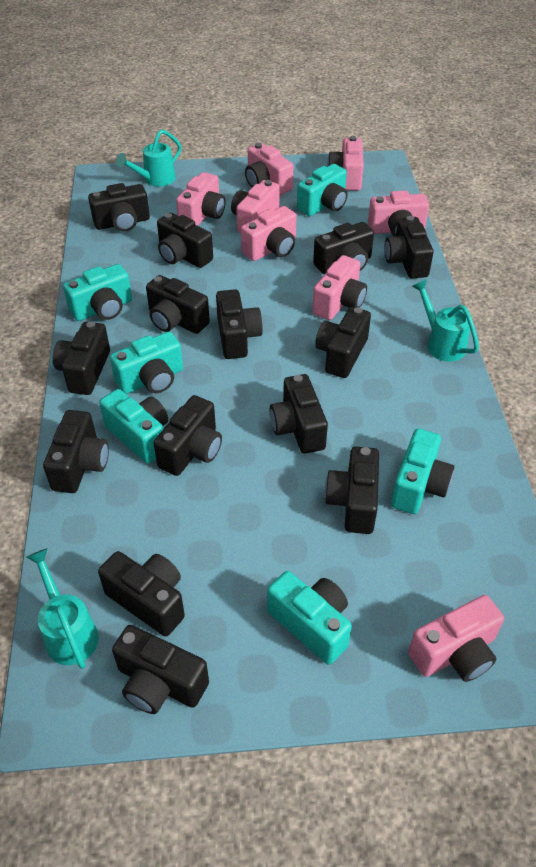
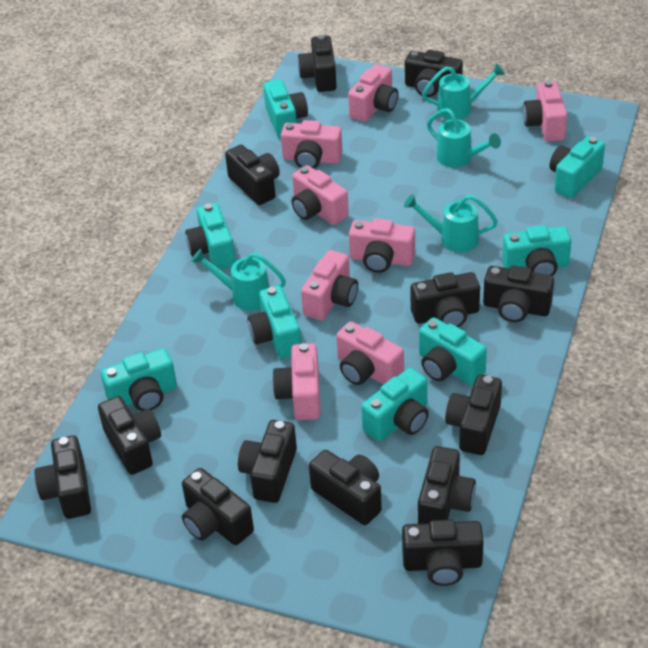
black camera: [43,410,109,493] [53,322,110,395] [88,183,150,232] [98,551,185,637] [112,625,209,714] [146,275,210,334] [153,395,222,476] [157,213,213,268] [216,289,263,359] [270,374,328,454] [313,222,374,274] [315,307,371,378] [325,447,379,534] [384,216,434,279] = 14 -> [35,435,91,519] [98,396,161,475] [182,468,254,545] [225,145,280,205] [238,420,297,503] [298,35,337,92] [309,450,382,525] [402,519,484,586] [405,50,463,97] [411,272,480,327] [418,446,476,524] [445,375,502,455] [483,266,554,322] = 13
turquoise camera: [63,264,132,321] [99,389,168,464] [110,332,183,394] [267,571,352,664] [297,164,348,216] [391,429,454,514] = 6 -> [101,348,177,411] [185,203,236,269] [247,286,301,359] [263,79,308,138] [361,368,429,442] [419,317,487,385] [502,225,572,276] [550,136,605,198] = 8
turquoise watering can: [26,548,99,669] [116,130,182,187] [412,279,479,362] = 3 -> [191,249,286,310] [404,194,498,252] [422,63,505,120] [427,108,501,168] = 4

